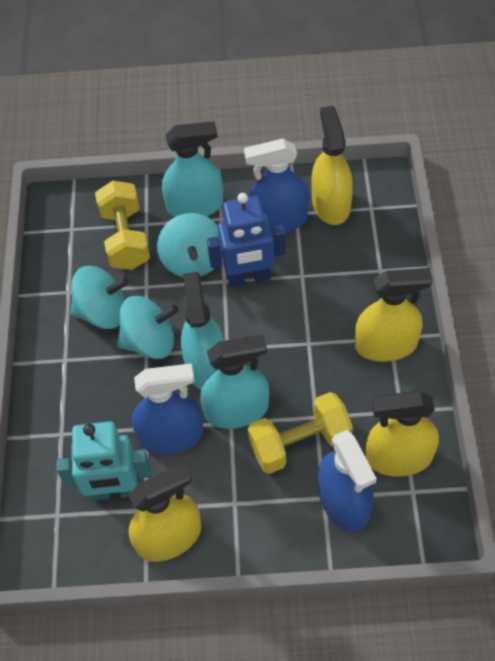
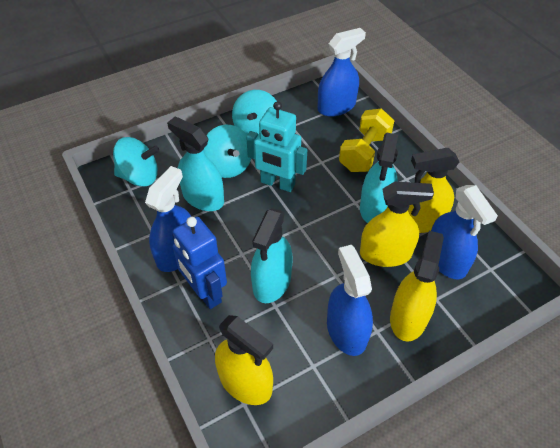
blue spray bottle: [132,363,204,454] [244,139,309,232] [318,430,377,532] = 3 -> [145,166,191,272] [318,28,366,117] [327,245,373,356] [431,185,498,279] = 4
yellow dumbbell: [95,181,150,270] [248,392,353,474] = 2 -> [339,109,394,172] = 1

